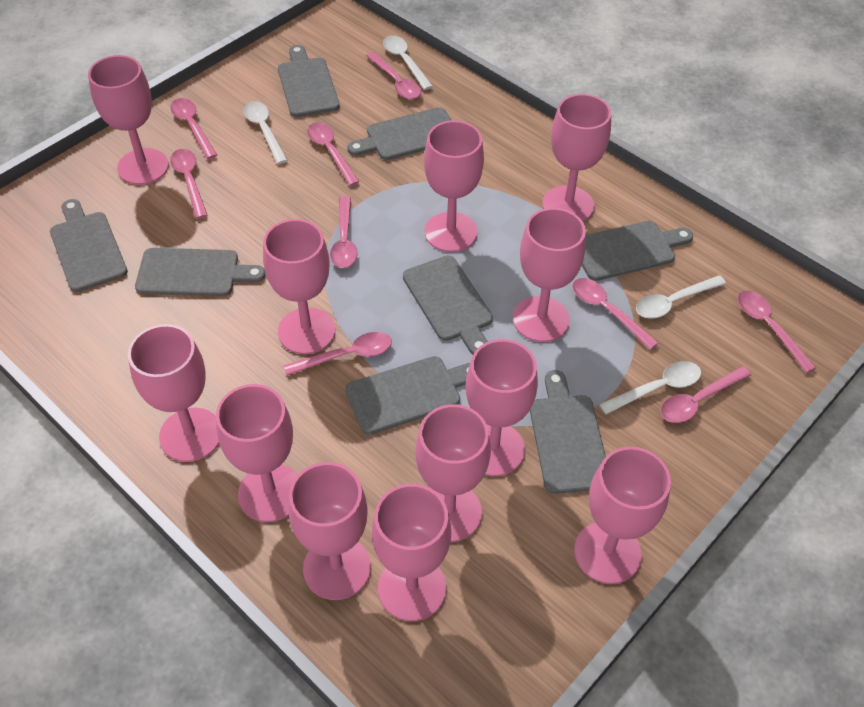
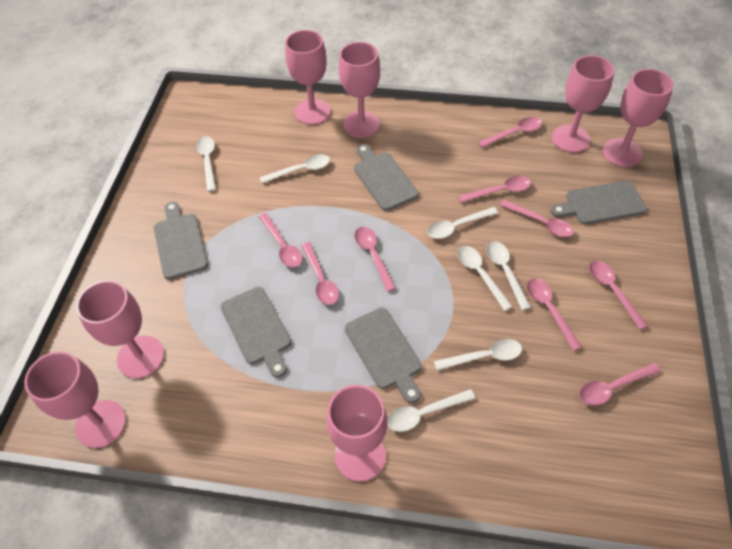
grey cutting board: [50,199,128,292] [135,248,265,297] [278,45,340,117] [346,356,470,435] [347,107,452,160] [403,256,493,355] [530,370,606,494] [582,221,693,281] = 8 -> [154,202,208,280] [220,287,291,378] [345,308,422,403] [354,144,418,211] [550,181,647,224] = 5
pink goblet: [88,55,169,185] [128,324,219,462] [216,384,297,522] [263,219,335,354] [288,462,371,600] [372,484,451,621] [416,404,491,542] [424,120,484,252] [466,339,538,476] [513,208,586,342] [542,94,612,221] [574,446,671,584] = 12 -> [24,351,126,448] [76,280,164,379] [285,30,330,125] [326,385,387,482] [339,42,380,138] [552,55,614,153] [603,69,674,167] = 7
white spoon: [243,101,288,164] [383,35,433,90] [599,361,701,415] [636,275,726,319] = 4 -> [196,136,216,192] [260,154,330,183] [387,389,475,432] [427,207,498,239] [434,339,522,371] [458,246,513,311] [486,241,531,310] = 7

